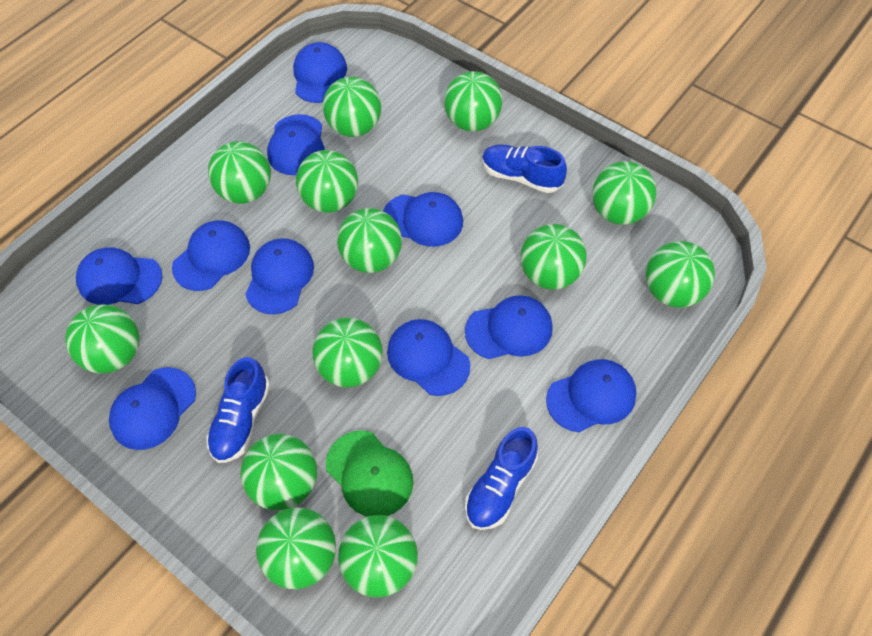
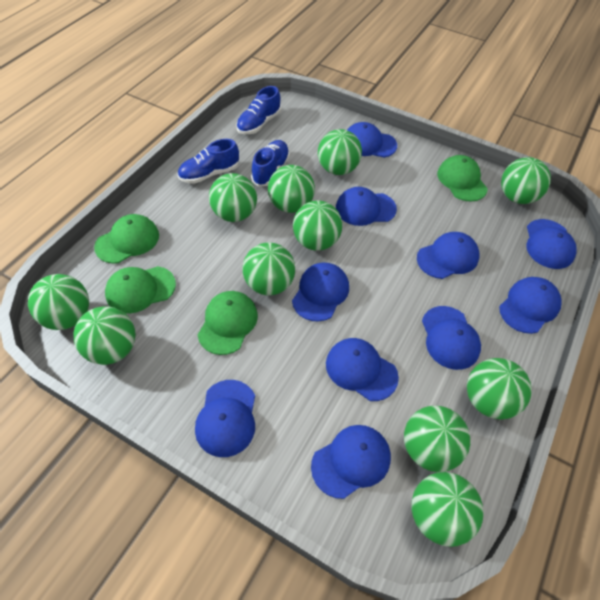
green ball: [65,304,139,374] [208,141,271,204] [241,434,317,510] [256,507,336,589] [296,150,358,213] [313,317,383,387] [323,77,381,137] [337,208,402,273] [338,515,418,597] [444,71,503,132] [520,224,587,290] [592,161,656,225] [646,241,715,308] = 13 -> [28,274,89,330] [74,306,136,365] [209,173,257,222] [242,242,295,295] [268,165,315,213] [293,200,342,251] [318,129,362,175] [404,406,470,472] [411,472,484,547] [467,358,532,420] [501,157,551,204] = 11
green cap: [326,430,413,517] = 1 -> [94,214,159,264] [105,266,176,314] [198,291,258,355] [437,155,488,202] = 4

